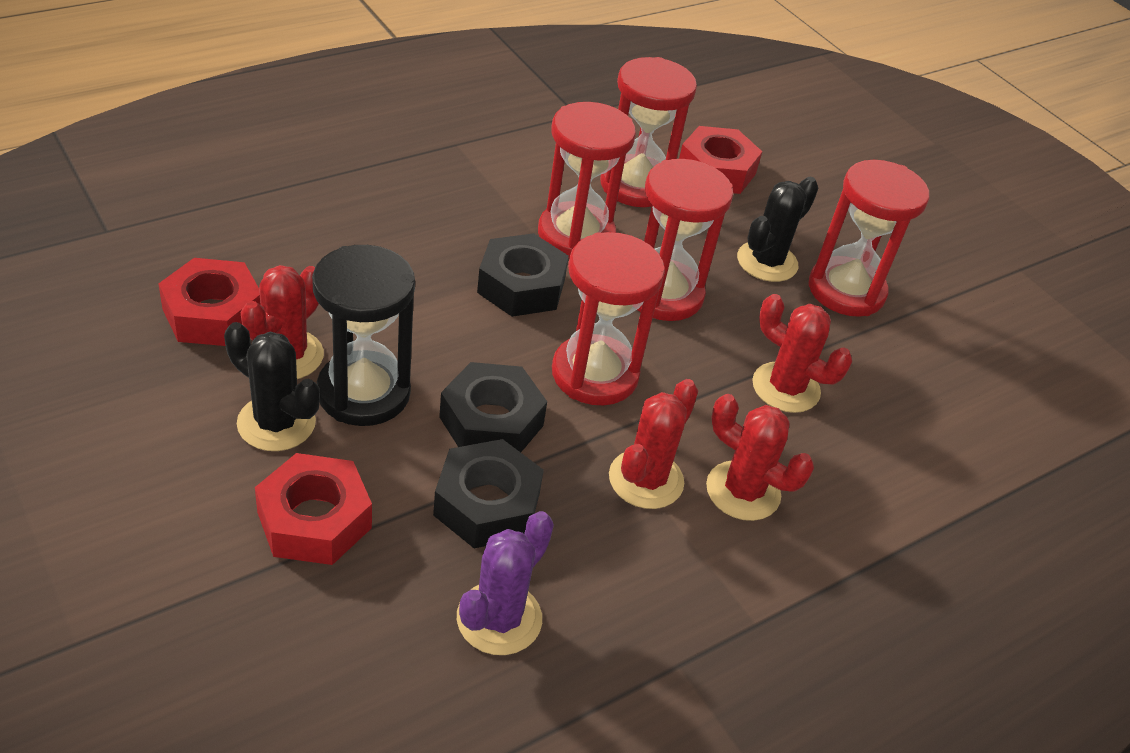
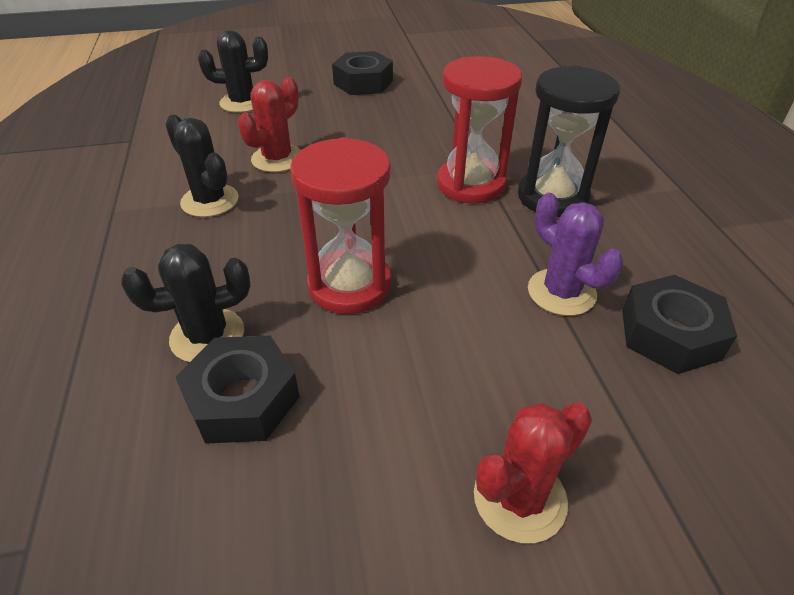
black cactus: [224,322,320,451] [737,177,818,282] = 2 -> [121,244,250,362] [165,115,239,217] [198,30,268,113] = 3
red cactus: [241,265,324,379] [609,379,698,509] [706,394,814,521] [752,294,852,413] = 4 -> [238,77,301,172] [474,403,592,543] = 2
red hourglass: [538,102,636,257] [552,232,665,405] [600,57,697,207] [637,159,733,321] [809,160,929,317] = 5 -> [290,137,392,314] [437,56,522,203] = 2
red nut: [158,258,261,346] [255,453,372,565] [679,126,762,194] = 3 -> none = 0

